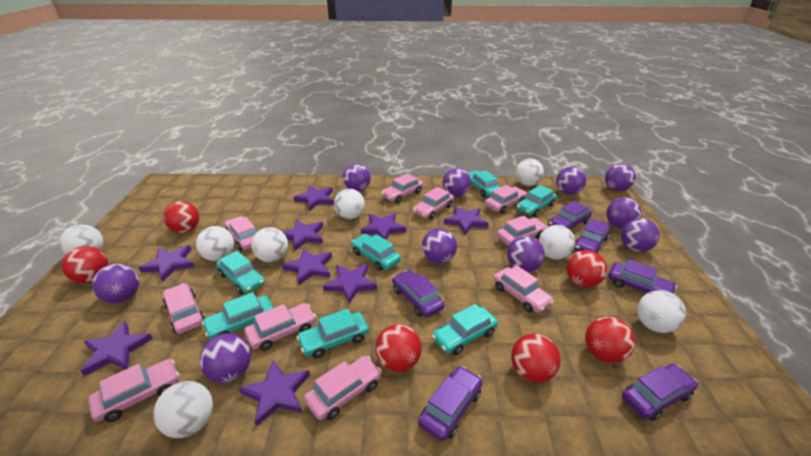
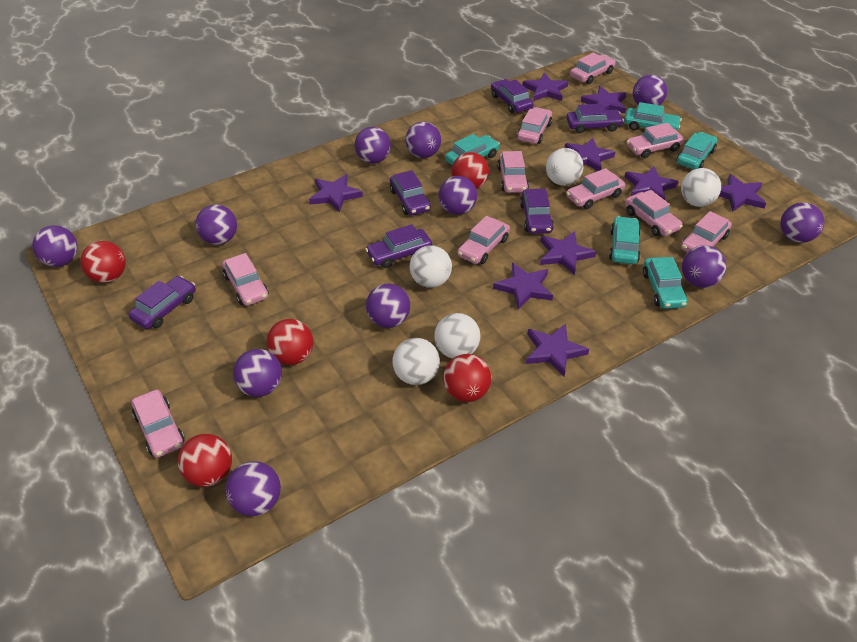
purple ball: [92,264,139,303] [200,334,251,383] [343,164,371,192] [422,228,457,264] [443,168,471,197] [507,236,545,272] [556,167,586,195] [605,164,636,192] [606,197,642,229] [621,218,659,252] = 10 -> [32,225,78,267] [196,204,237,245] [225,461,281,516] [233,349,282,397] [355,127,391,164] [366,284,410,328] [405,122,441,158] [438,176,477,215] [633,75,667,105] [682,245,727,288] [780,202,824,243] = 11
red ball: [62,246,108,283] [163,201,199,233] [375,324,422,372] [511,334,561,383] [566,250,607,288] [585,317,635,363] = 6 -> [80,241,126,283] [178,434,232,487] [267,319,313,365] [443,354,492,402] [452,152,489,189] = 5
turquoise car: [202,292,274,340] [216,251,265,294] [296,309,369,359] [351,234,401,271] [432,304,498,355] [468,170,500,197] [516,185,557,217] = 7 -> [445,134,500,165] [609,216,641,264] [624,102,682,131] [643,257,688,309] [676,132,718,169] = 5
white ball: [60,224,103,254] [153,381,213,438] [196,226,234,261] [251,227,288,262] [334,189,365,219] [516,159,544,186] [539,225,575,260] [637,290,686,333] = 8 -> [393,338,440,385] [410,245,452,288] [434,313,480,359] [546,148,584,186] [681,168,721,207] = 5

